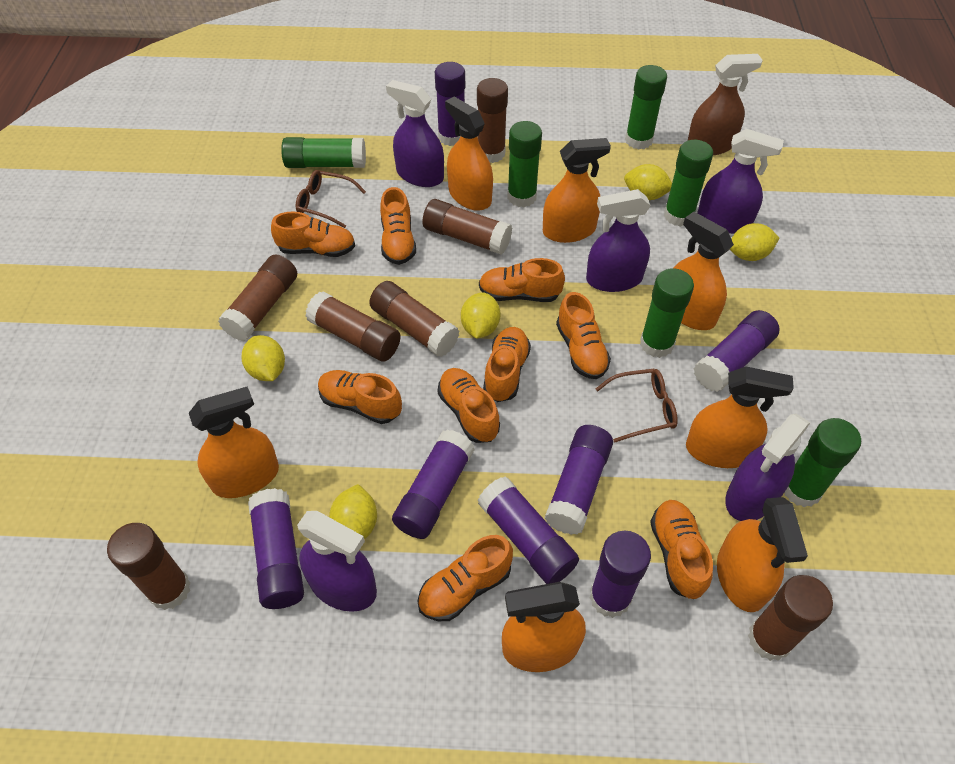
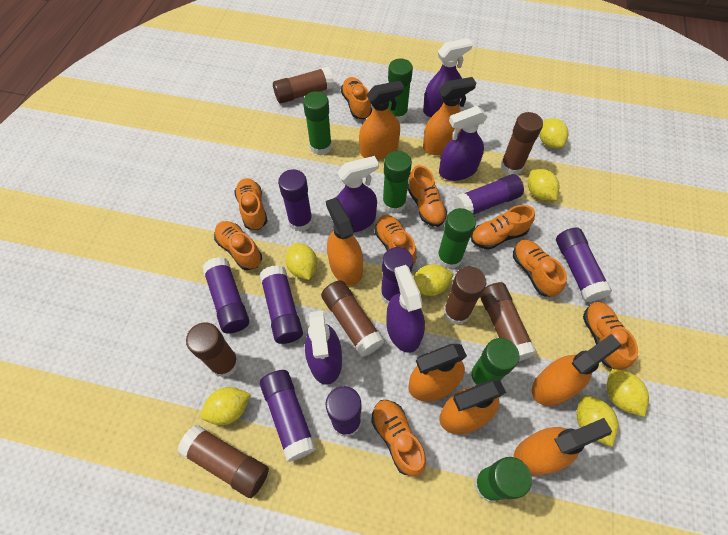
brown glasses: [296,170,366,228] [596,369,678,443] = 2 -> none = 0
brown spray bottle: [688,54,763,155] = 1 -> none = 0
purple glue stick: [248,488,304,609] [392,430,475,539] [435,62,465,146] [478,476,579,584] [544,425,613,535] [590,531,651,618] [693,310,780,392] = 7 -> [202,257,249,334] [260,265,303,344] [260,370,316,462] [278,169,313,232] [326,386,362,437] [381,247,413,304] [453,174,524,215] [556,228,612,302] = 8
yellow lemon: [241,335,285,381] [329,484,377,539] [461,293,500,339] [624,164,672,200] [730,223,779,261] = 5 -> [201,387,251,425] [286,243,317,280] [413,264,454,296] [528,169,560,201] [539,118,569,148] [576,395,618,447] [607,369,649,417] = 7

